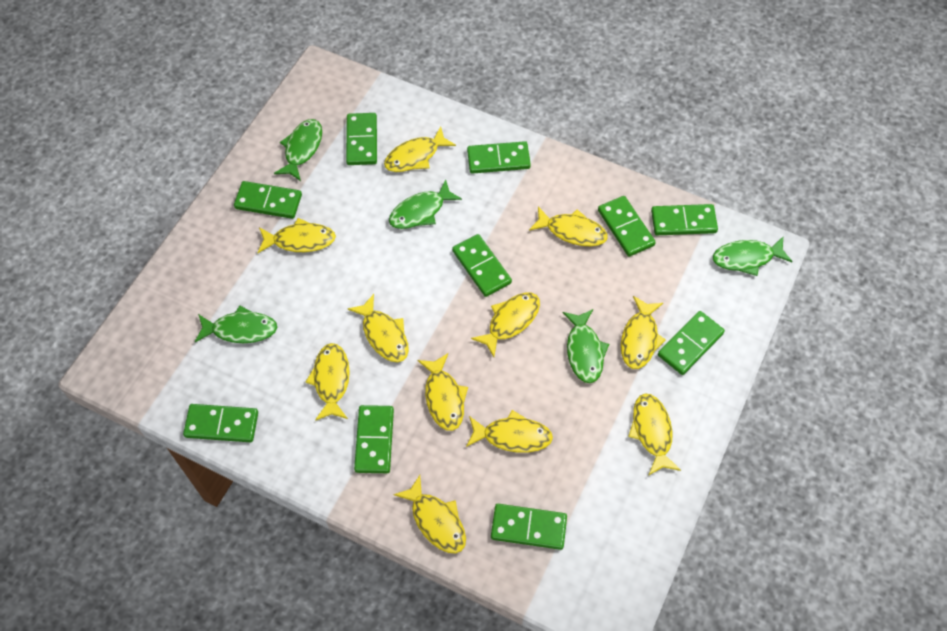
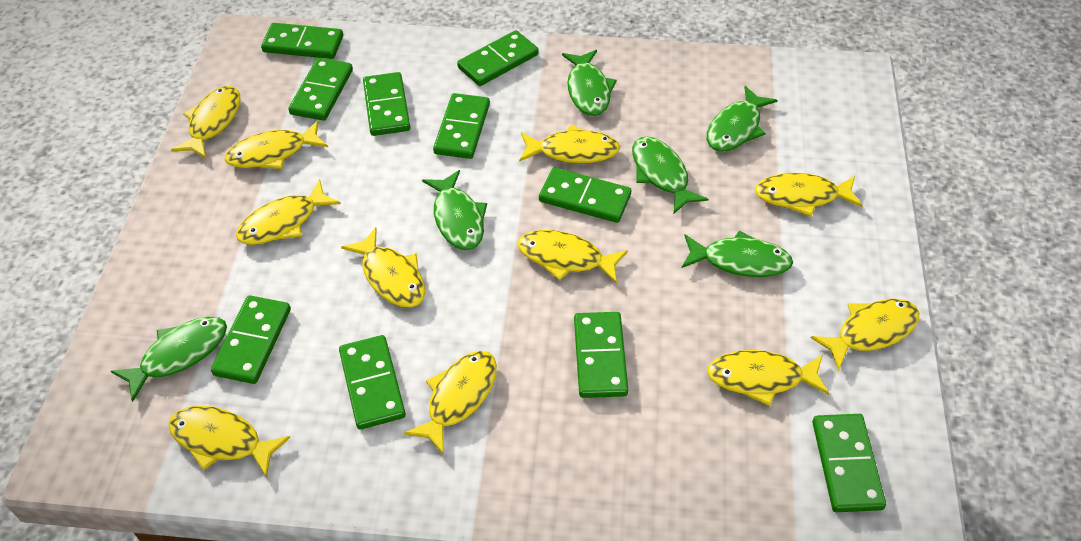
green fish: [195,305,277,343] [274,119,322,181] [389,179,462,229] [563,309,609,383] [713,237,793,276] = 5 -> [111,317,227,402] [422,170,487,250] [562,50,617,116] [632,137,708,213] [682,230,793,277] [707,86,778,152] = 6

